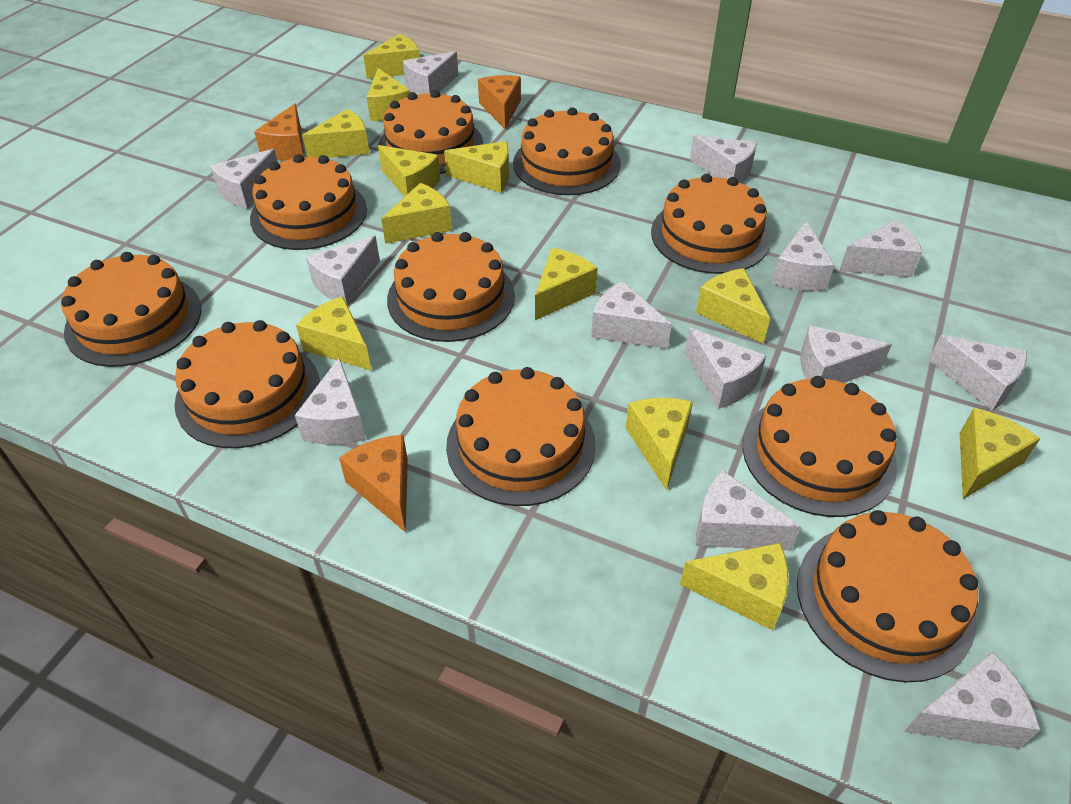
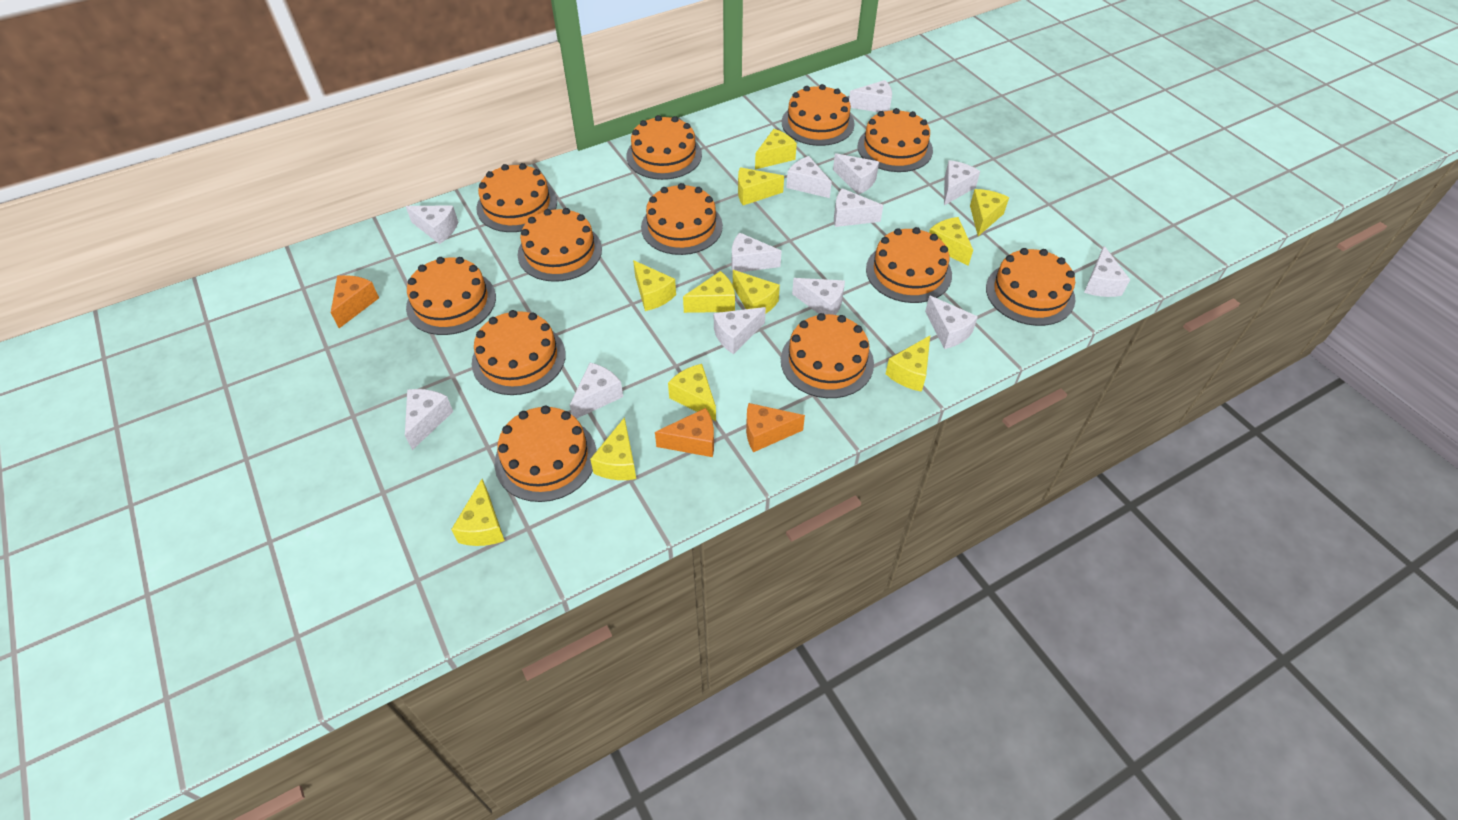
orange cake: [61,252,201,367] [174,320,320,448] [250,154,367,250] [378,90,483,174] [387,232,515,342] [446,367,596,506] [513,107,621,195] [651,174,771,274] [742,376,897,517] [797,510,978,682] = 10 -> [406,257,496,335] [472,310,566,395] [476,163,557,232] [495,405,597,502] [518,208,602,282] [626,115,702,180] [641,183,723,255] [781,313,874,398] [782,84,855,146] [858,108,933,172] [866,227,952,303] [986,248,1075,326] = 12
yellow cheese: [296,296,372,371] [302,109,370,158] [363,34,420,79] [367,68,410,121] [378,145,441,197] [381,183,452,244] [444,141,509,193] [535,248,598,320] [626,398,693,491] [680,543,789,631] [696,268,770,344] [960,408,1040,499] = 12 -> [451,479,505,546] [590,417,636,480] [633,260,676,311] [668,364,716,421] [683,271,735,313] [733,270,780,314] [738,167,784,205] [755,129,797,169] [886,336,930,392] [929,217,973,266] [970,189,1009,236] = 11

